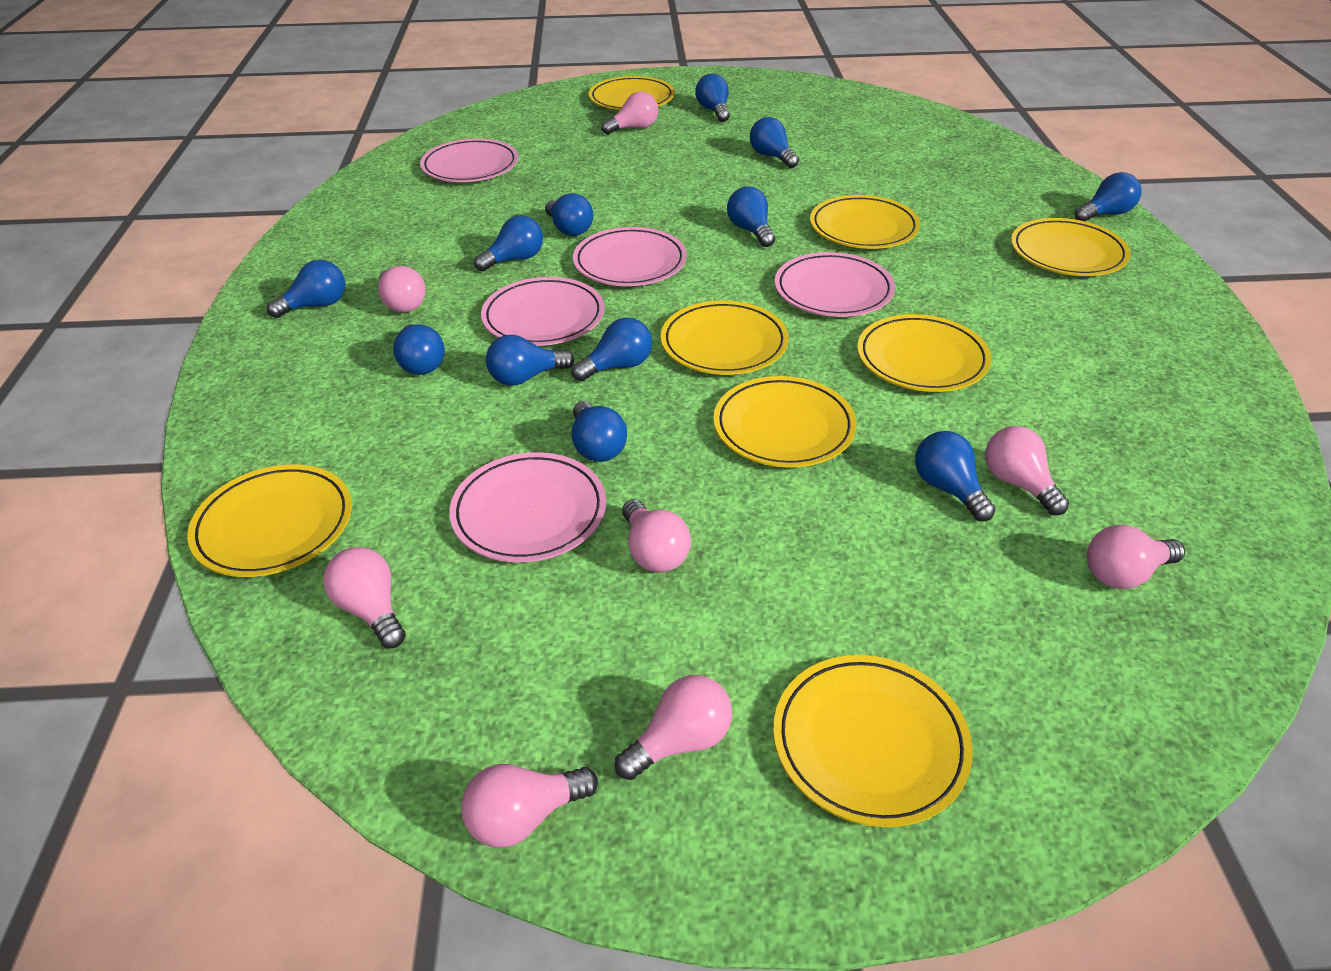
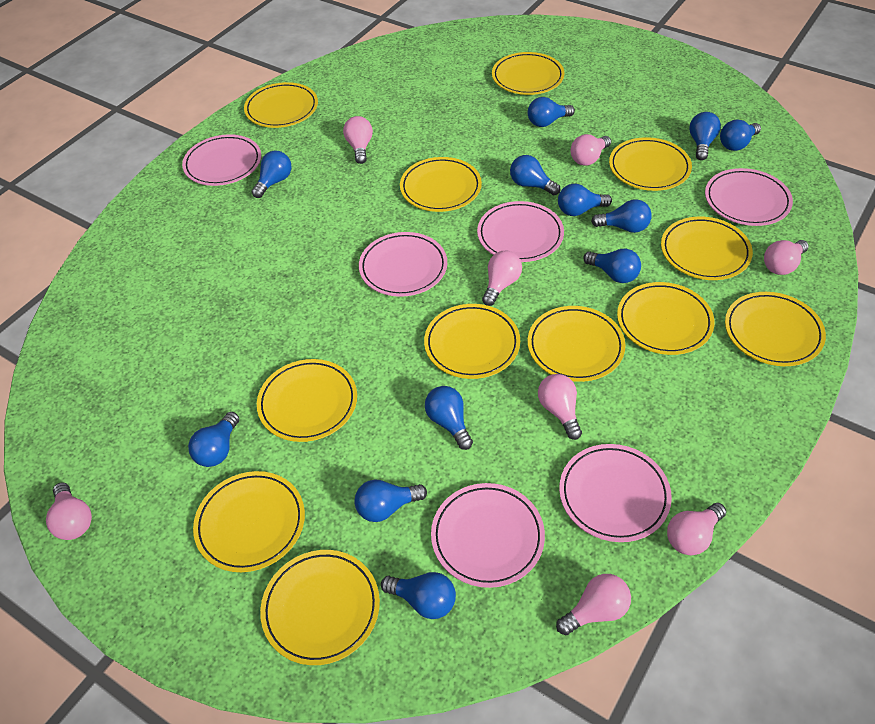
pink plate: [420,139,518,182] [449,452,606,562] [481,277,605,346] [573,227,687,286] [775,252,895,317] = 5 -> [182,134,261,186] [359,232,447,297] [431,483,545,588] [477,201,564,262] [559,444,672,542] [705,168,793,226] = 6
yellow plate: [187,464,352,577] [589,76,675,110] [661,301,789,375] [713,376,857,468] [773,655,973,827] [810,195,920,249] [857,314,991,392] [1011,218,1131,276] = 8 -> [193,471,305,572] [244,82,318,128] [257,359,357,442] [260,550,380,665] [400,157,482,212] [424,304,520,379] [492,52,565,95] [528,306,625,382] [609,137,692,191] [617,282,714,355] [661,217,753,280] [725,292,826,366] = 12

